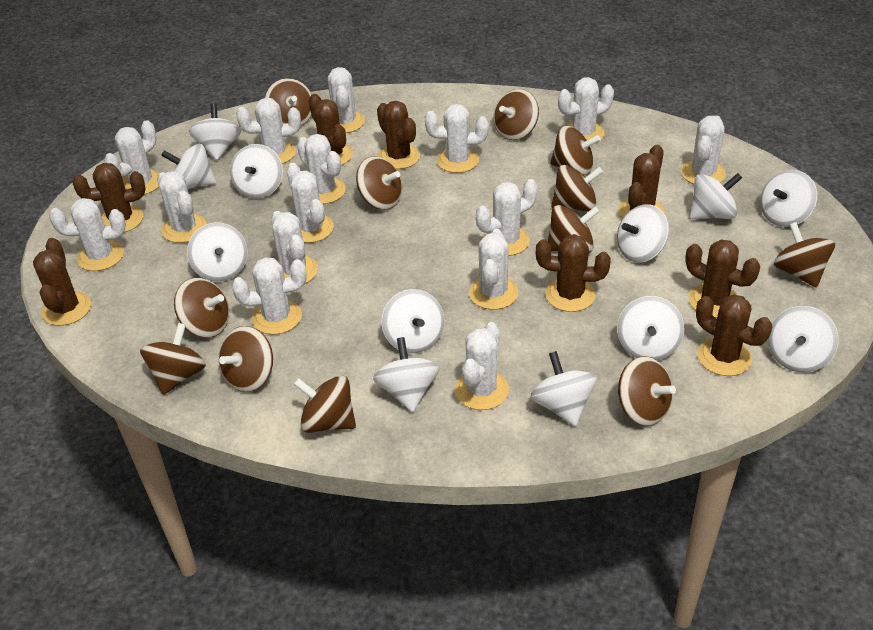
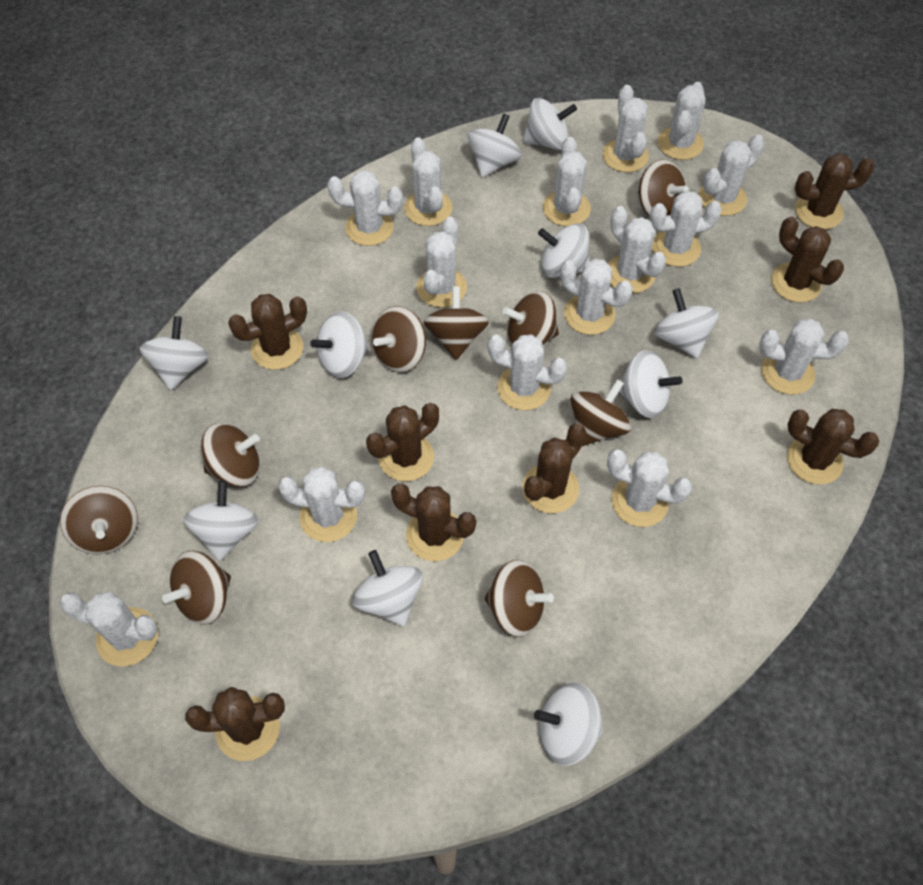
brown spinning top: [140,323,206,395] [174,278,229,338] [219,326,273,392] [265,78,312,126] [294,375,356,433] [356,156,402,210] [494,89,539,140] [548,205,600,253] [550,126,601,175] [551,165,603,212] [618,356,676,426] [774,222,835,288] = 12 -> [60,486,138,555] [162,551,231,625] [201,423,260,487] [371,306,426,372] [423,286,489,360] [485,560,554,637] [502,291,559,346] [571,379,631,446] [638,160,689,217] = 9
white spinning top: [161,144,216,189] [187,222,248,282] [189,104,241,160] [230,144,283,199] [373,337,440,412] [382,289,444,353] [530,351,597,426] [617,204,669,263] [617,296,684,360] [690,173,742,219] [760,170,817,227] [768,306,839,373] = 12 -> [139,316,209,390] [183,481,258,561] [310,311,369,378] [352,550,423,627] [468,113,522,178] [523,98,577,150] [534,683,603,766] [538,223,590,278] [619,350,682,418] [654,288,719,358] = 10

